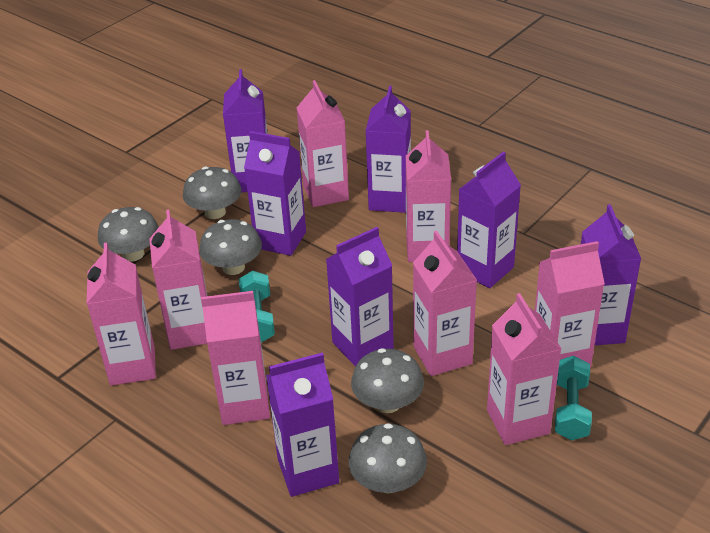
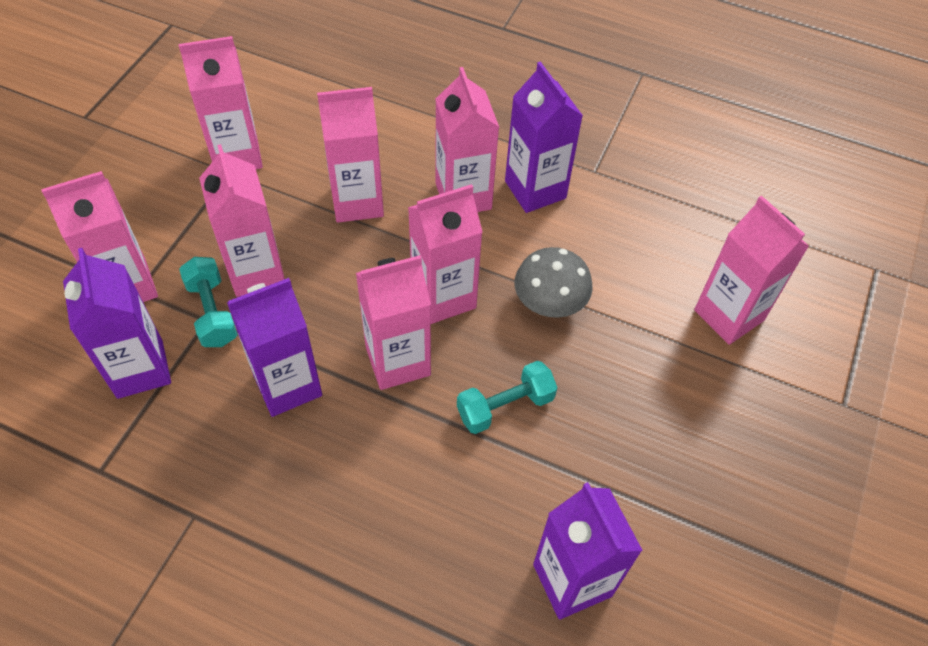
grey mushroom: [98,207,159,262] [183,166,241,219] [199,219,262,275] [349,423,427,493] [351,348,424,413] = 5 -> [514,247,593,318] = 1
purple carton: [223,69,268,192] [244,131,306,256] [266,353,339,497] [326,227,394,367] [366,86,411,213] [457,151,521,288] [581,204,641,345] = 7 -> [63,248,171,399] [227,278,322,417] [505,61,583,213] [533,482,643,620] = 4

